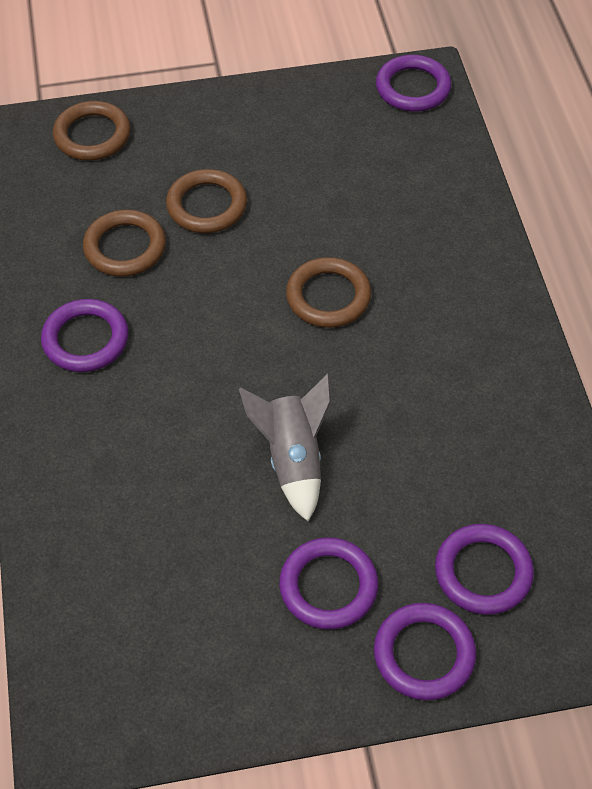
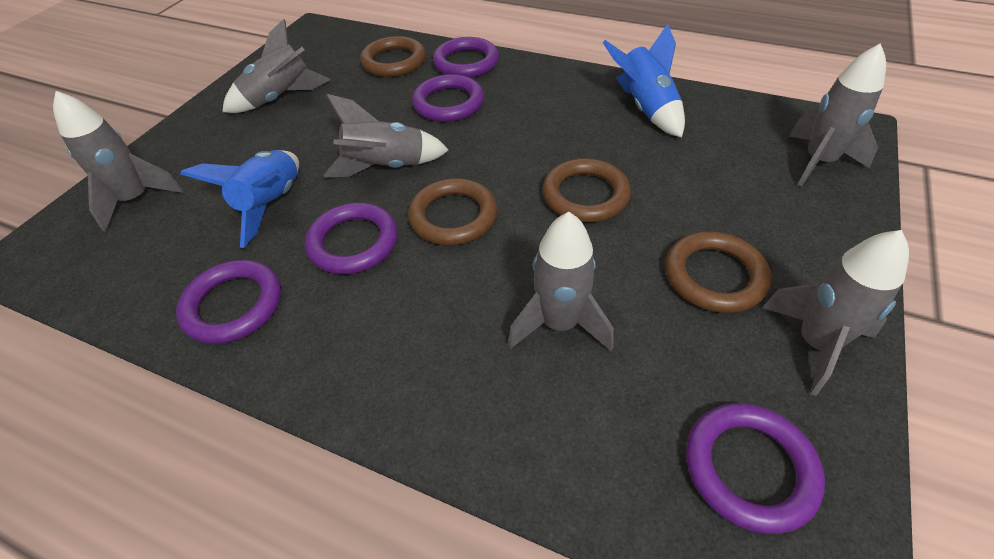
blue rocket: none = 0 -> [180,150,299,248] [603,24,685,138] = 2
grey rocket: [239,374,331,521] = 1 -> [53,91,184,232] [222,19,330,113] [324,94,449,177] [508,212,614,351] [762,230,909,396] [789,43,886,186] = 6

